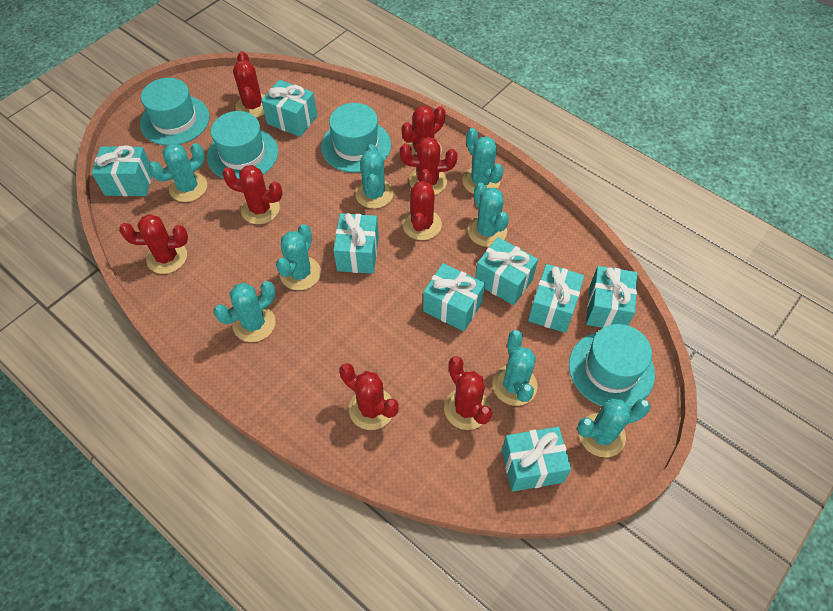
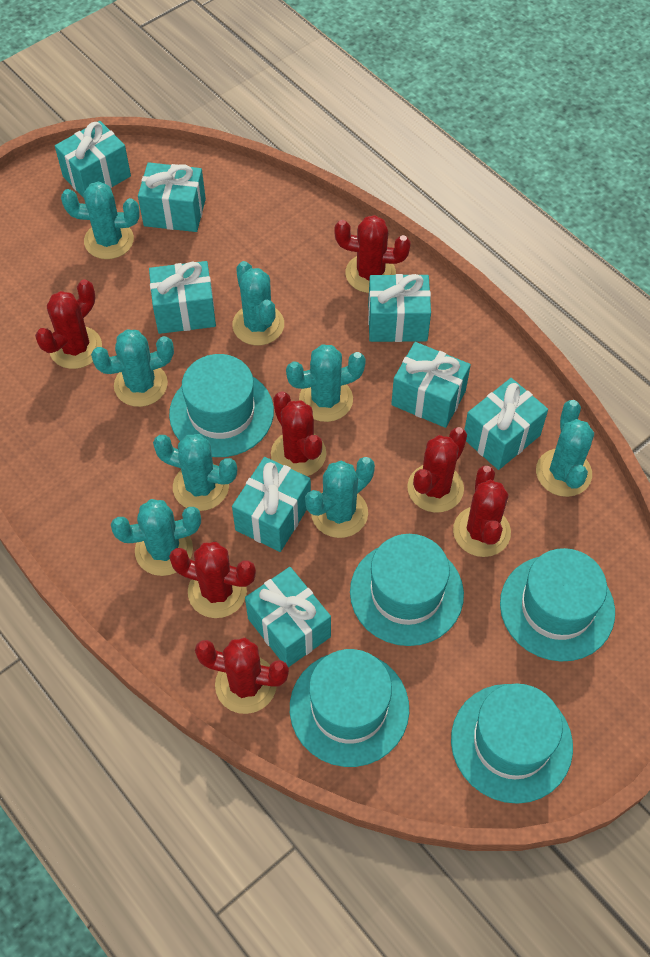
red cactus: [119,214,188,274] [222,165,283,224] [233,51,265,118] [339,363,399,430] [400,137,457,195] [401,105,446,155] [402,169,442,240] [444,356,492,430] = 8 -> [35,279,102,369] [169,542,256,618] [195,638,289,714] [271,391,326,476] [334,215,411,293] [407,427,467,513] [453,466,511,557] = 7
turquoise hat: [140,78,209,146] [207,111,278,179] [321,103,391,173] [569,324,655,407] = 4 -> [169,354,274,457] [290,649,409,767] [350,534,464,646] [451,683,573,804] [500,548,615,661] = 5

